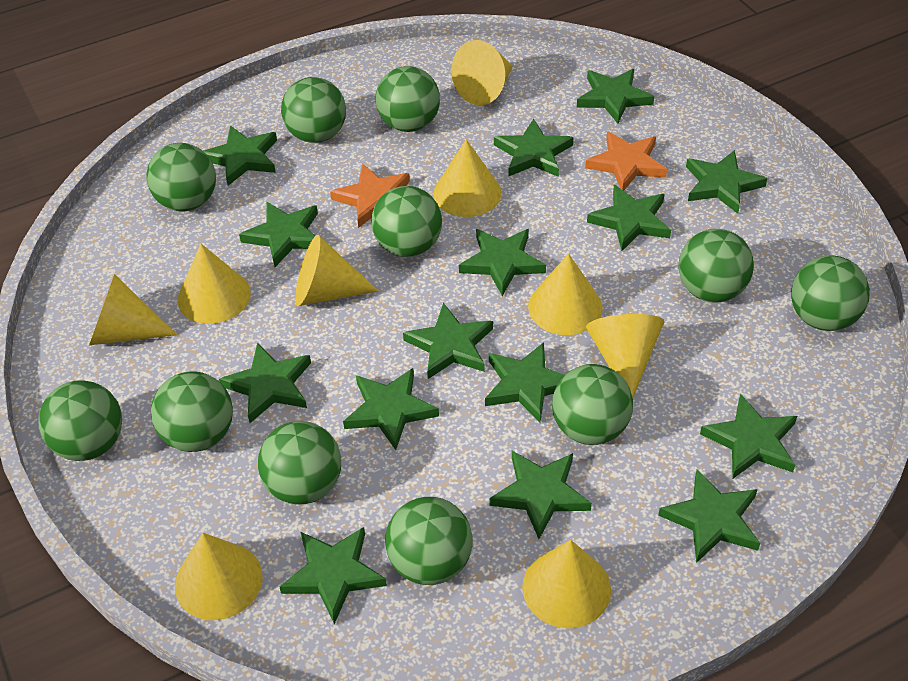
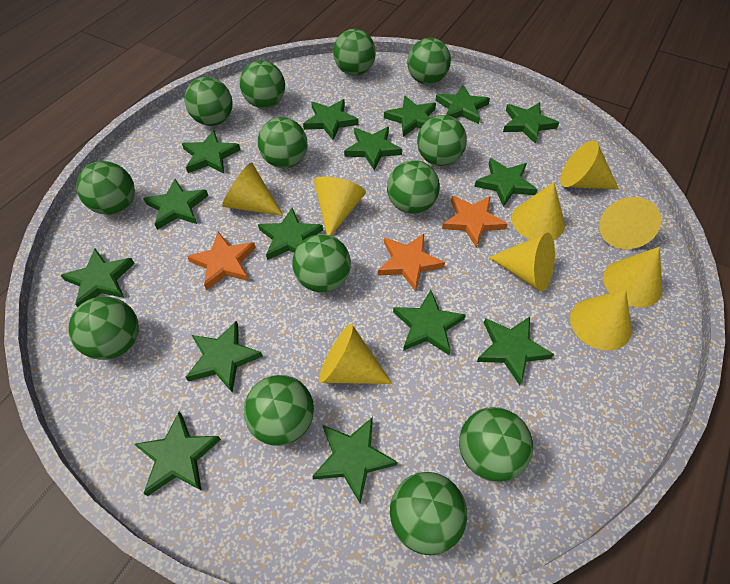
green ball: [38,380,122,461] [146,143,216,211] [151,372,233,452] [258,421,341,505] [281,77,346,143] [371,186,442,257] [376,66,440,132] [385,497,473,585] [552,364,633,445] [678,229,754,302] [791,256,870,331] = 11 -> [68,296,139,360] [76,161,135,215] [185,77,233,126] [240,60,285,109] [244,375,314,446] [258,117,308,168] [292,234,351,292] [333,29,376,75] [387,160,440,214] [390,472,467,555] [407,38,451,85] [417,115,467,166] [459,407,533,482] = 13
orange star: [330,164,410,228] [585,131,667,191] = 2 -> [187,232,256,290] [378,234,445,292] [442,196,508,247] = 3

